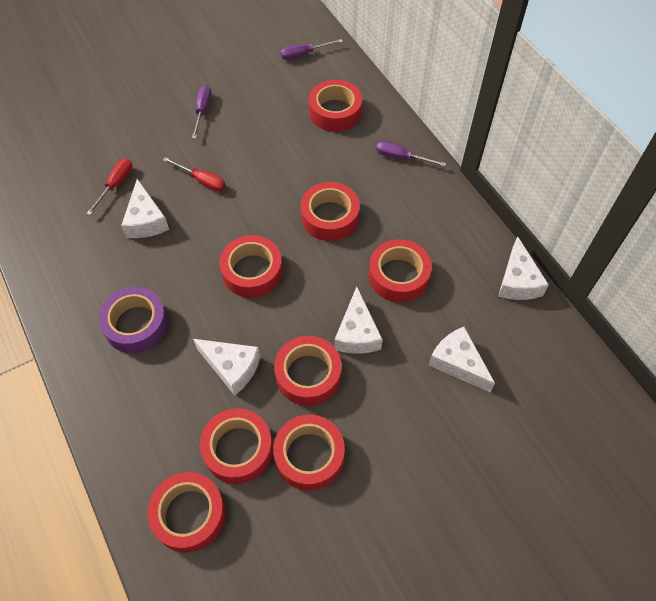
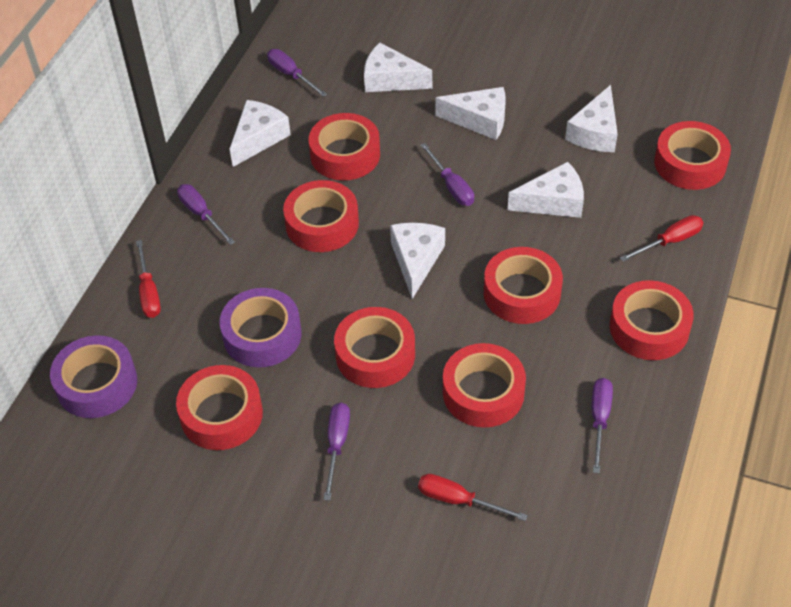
purple screwdriver: [192,85,212,139] [280,39,343,60] [376,141,446,166] = 3 -> [177,184,235,245] [267,49,327,97] [324,403,350,501] [420,143,474,206] [592,378,613,473] = 5
purple tape: [98,287,168,353] = 1 -> [50,335,137,418] [220,288,301,367] = 2
red screwdriver: [86,159,133,215] [163,157,226,192] = 2 -> [136,240,161,318] [418,474,528,521] [620,215,704,262] = 3
white cheese: [121,179,169,238] [193,339,260,395] [334,287,383,354] [428,327,495,392] [498,236,549,300] = 5 -> [230,100,291,167] [364,43,432,92] [390,223,445,299] [436,87,506,140] [508,162,584,218] [565,85,618,152] = 6

